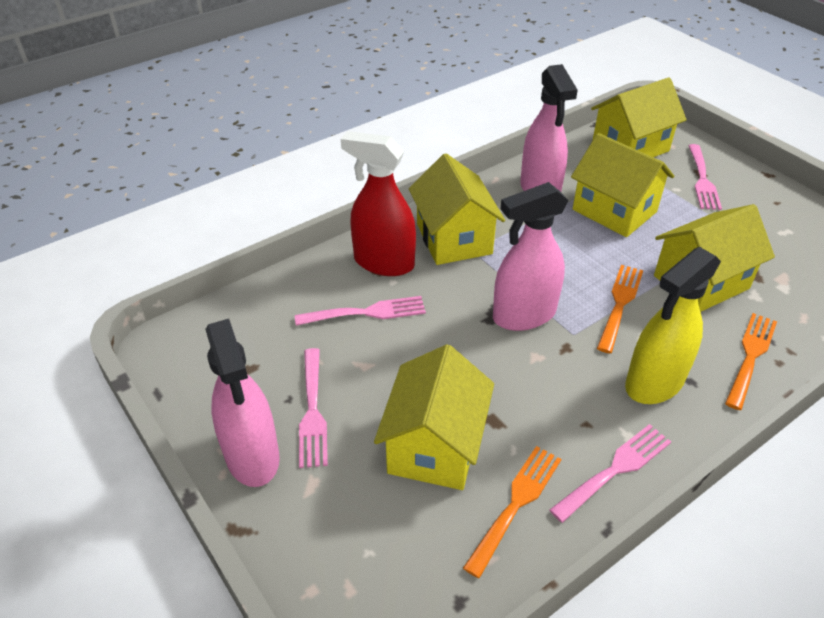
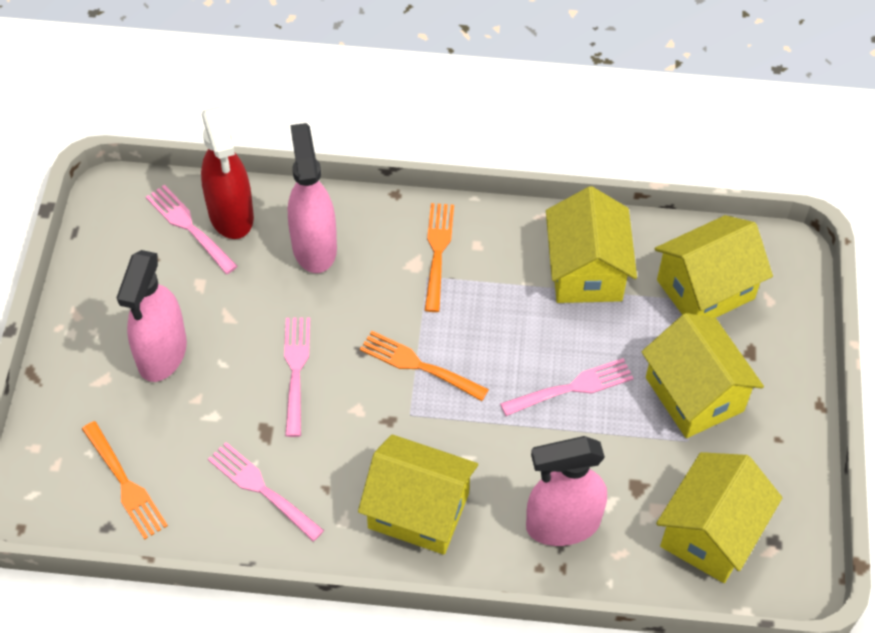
yellow spray bottle: [625,247,721,404] = 1 -> none = 0

